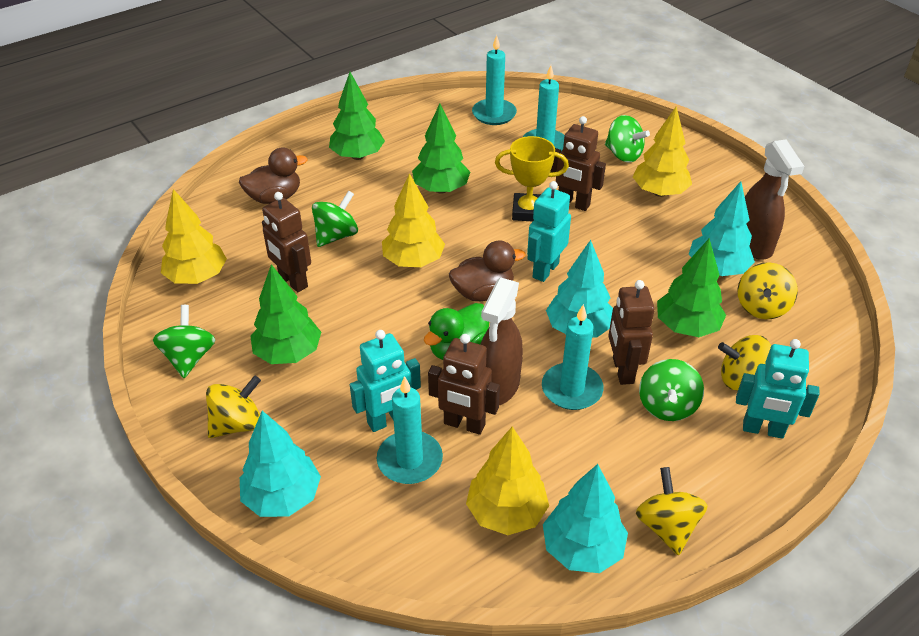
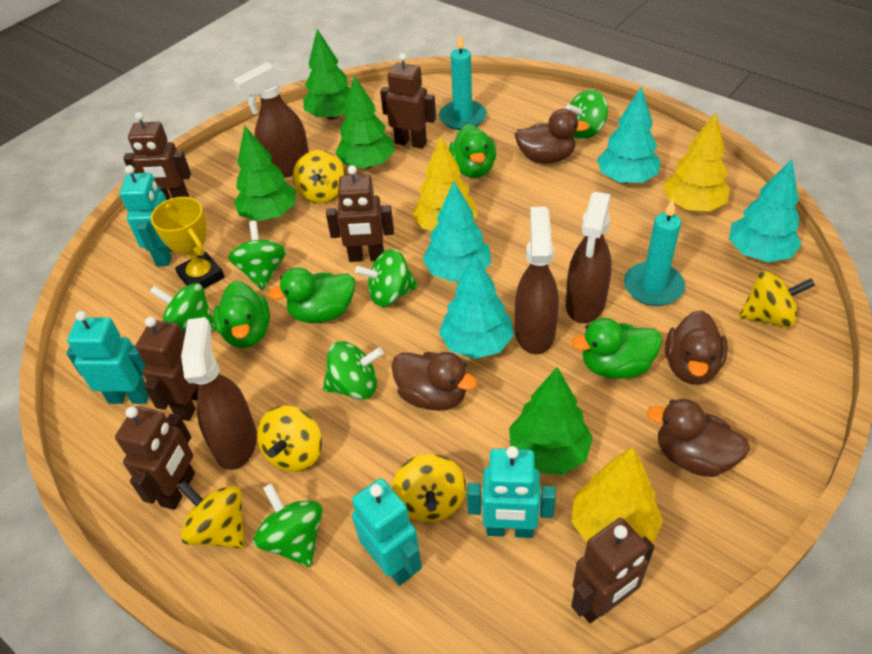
brown duck: [239,148,308,204] [449,240,526,301] = 2 -> [391,352,477,411] [514,109,589,163] [647,399,750,477] [665,310,728,385] = 4
brown robot: [262,192,311,292] [428,334,500,435] [550,116,606,211] [609,280,655,385] = 4 -> [115,406,195,510] [123,112,191,200] [136,317,199,421] [326,165,394,262] [380,53,436,149] [571,518,654,623] = 6
brown spray bottle: [480,277,523,405] [745,139,804,260] = 2 -> [181,317,257,470] [233,62,309,178] [515,207,559,354] [566,192,612,323] = 4
green duck: [424,303,489,360] = 1 -> [213,281,270,348] [268,268,355,323] [449,124,496,178] [571,318,662,379] = 4
green spinning top: [153,305,215,378] [312,190,358,247] [605,115,650,163] [639,359,704,421] = 4 -> [150,283,216,331] [228,221,286,290] [254,483,322,567] [323,341,384,400] [355,249,418,307] [566,89,608,139] = 6
turquoise candle: [377,376,443,484] [472,35,517,125] [523,65,565,151] [542,304,603,410] = 4 -> [439,34,487,130] [624,199,685,306] = 2
turquoise robot: [350,330,421,432] [527,181,571,282] [736,339,820,439] = 3 -> [67,311,149,404] [119,165,172,266] [352,478,422,586] [467,446,556,538] = 4
yellow spinning top: [206,376,261,438] [636,467,708,555] [718,335,771,391] [738,262,798,319] = 4 -> [177,480,245,549] [257,405,322,472] [293,150,345,203] [392,454,466,523] [739,271,815,328] = 5
yellow tree: [161,189,227,284] [382,173,445,267] [466,426,549,535] [633,106,692,197] = 4 -> [412,135,477,231] [572,447,663,544] [663,112,730,211] = 3

